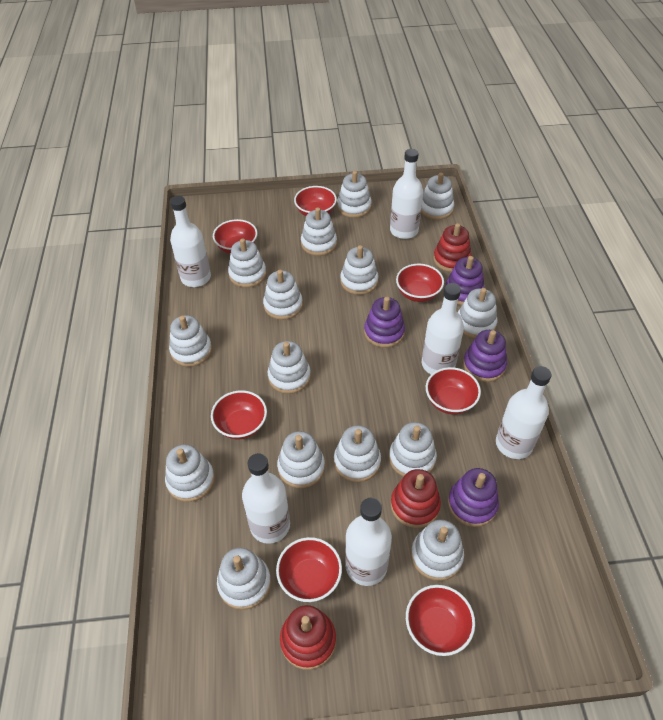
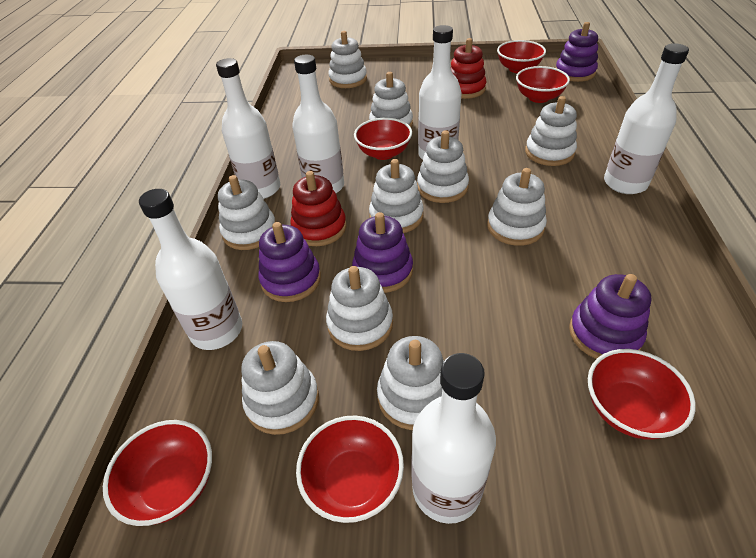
red bowl: [211,390,267,439] [213,219,258,254] [276,537,342,602] [294,186,337,216] [396,264,444,302] [406,585,475,656] [426,367,481,415] = 7 -> [103,420,212,526] [296,415,404,523] [354,118,412,160] [497,40,546,73] [516,66,570,103] [588,349,696,439] = 6
red stacking toy: [280,605,336,670] [391,469,441,528] [433,223,471,272] = 3 -> [290,171,346,246] [450,38,487,99] = 2
white stacking toy: [165,444,215,502] [169,315,212,367] [217,548,271,610] [228,238,267,288] [263,270,303,320] [268,341,311,394] [277,431,325,488] [301,208,337,256] [334,425,381,482] [337,171,372,218] [340,245,379,295] [389,422,437,477] [411,520,464,581] [421,173,454,220] [458,288,497,338] = 15 -> [218,175,275,250] [241,341,319,435] [326,266,393,351] [329,31,367,88] [369,72,413,127] [369,159,424,233] [377,336,444,430] [417,130,469,203] [487,168,547,246] [525,96,577,166] = 10

